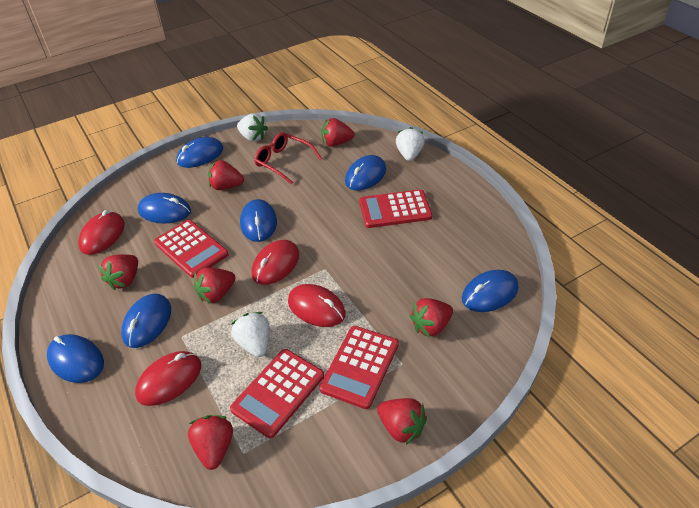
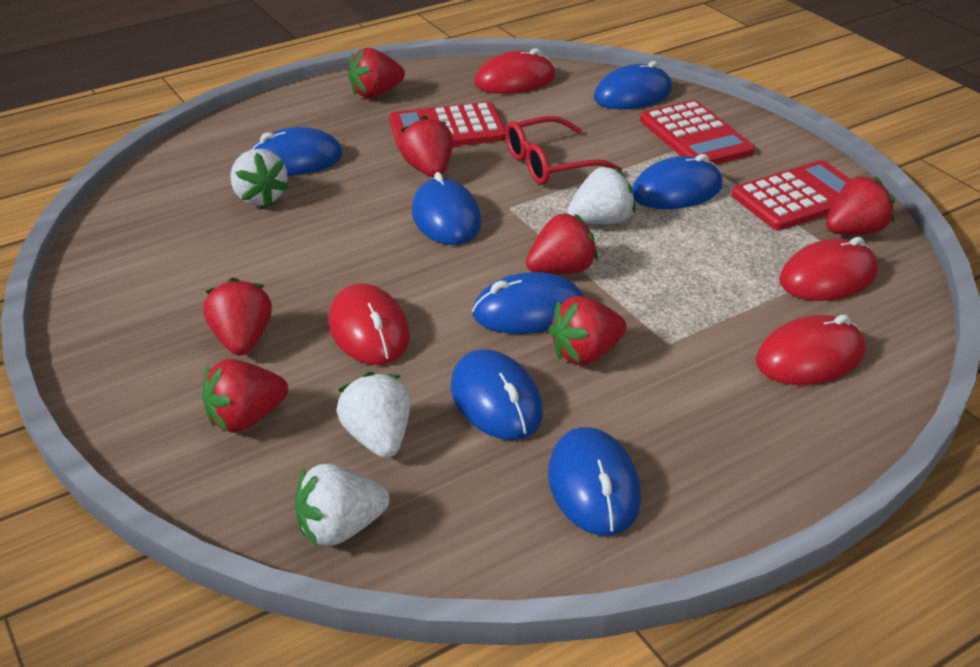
red calculator: [154,220,229,278] [230,349,324,438] [319,326,399,409] [359,189,432,228] = 4 -> [389,102,506,151] [640,100,755,165] [731,160,851,230] = 3
white strawberry: [231,312,270,357] [237,113,268,142] [396,127,425,161] = 3 -> [230,149,289,207] [295,464,390,546] [337,372,410,458] [567,167,636,224] = 4

